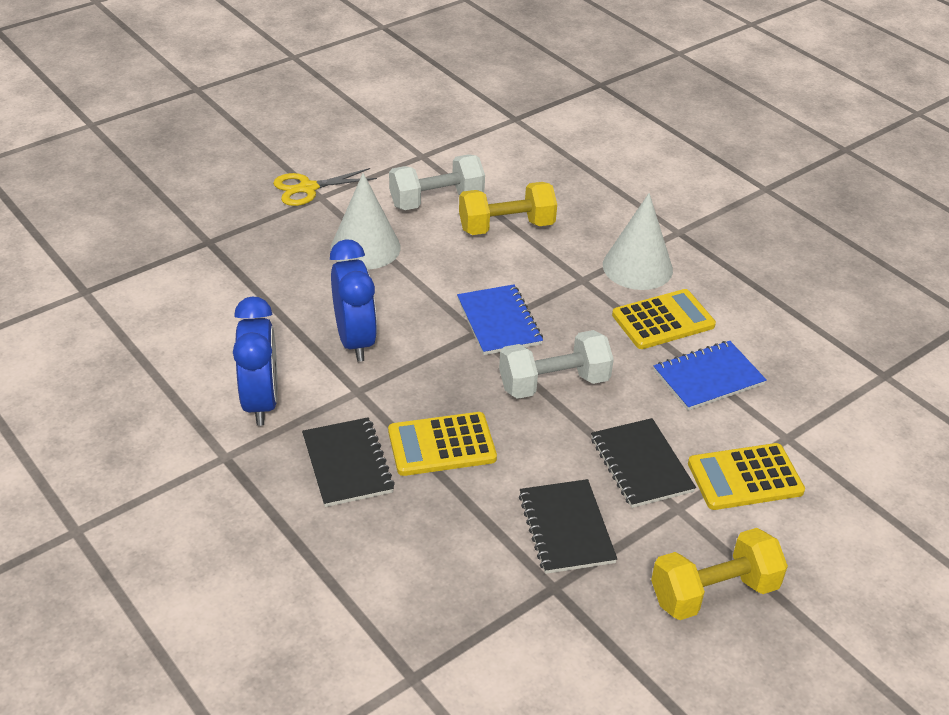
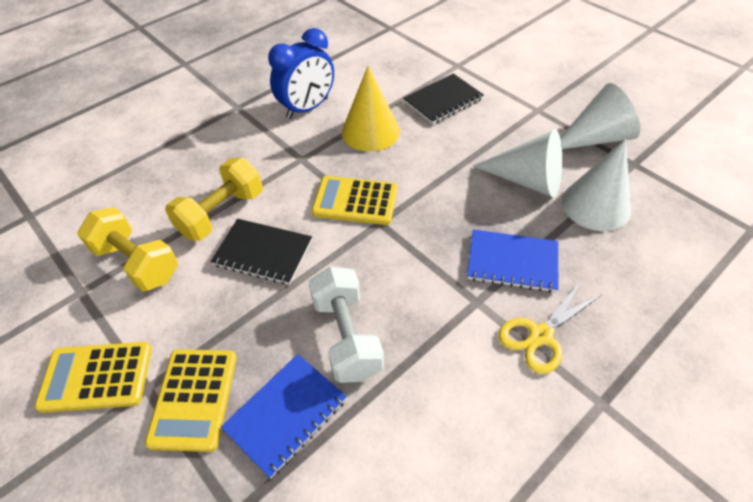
black notebook: [302,417,395,507] [519,479,617,574] [591,418,696,508] = 3 -> [211,219,312,285] [403,73,484,124] = 2
blue clock: [233,297,278,426] [330,239,377,362] = 2 -> [268,28,334,119] = 1
white cone: [331,173,401,270] [603,193,673,290] = 2 -> [473,129,562,197] [560,83,640,149] [562,139,631,231] = 3
white dumbbell: [389,154,485,210] [499,330,614,399] = 2 -> [308,267,384,383] = 1
yellow cone: none = 0 -> [342,65,400,152] = 1

